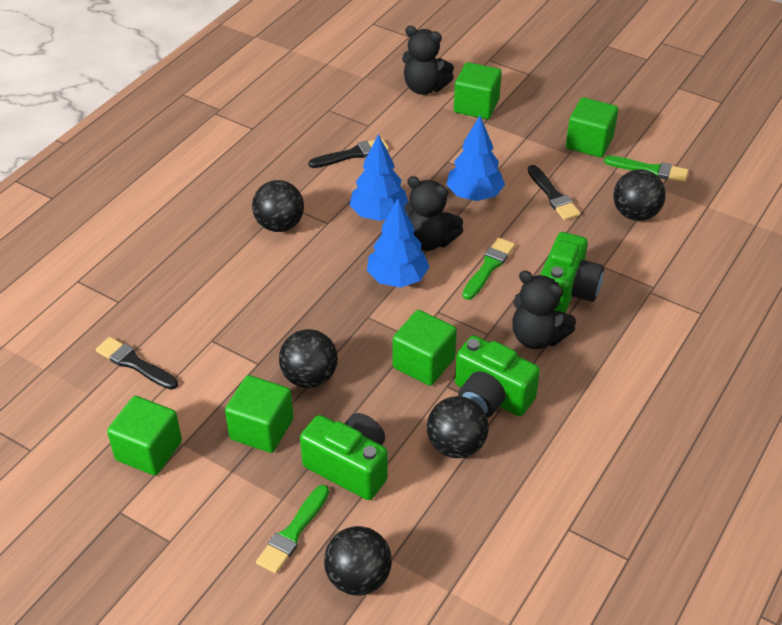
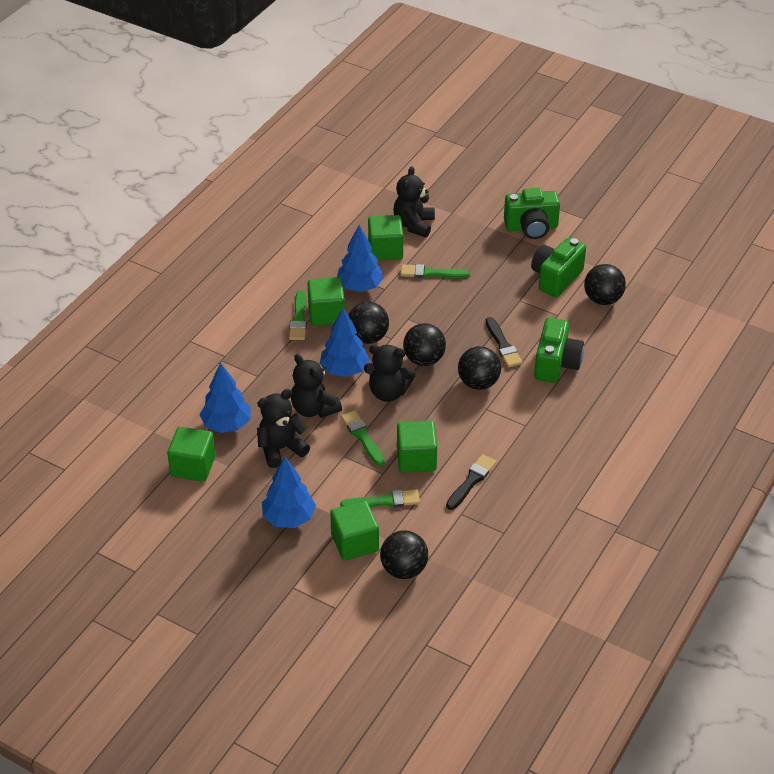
black brush: [96,337,178,390] [308,138,389,168] [528,165,581,220] = 3 -> [446,454,497,510] [485,317,523,367] = 2
black teddy bear: [402,26,454,95] [404,176,463,251] [512,271,576,349] = 3 -> [257,389,310,468] [291,354,342,418] [364,345,416,402] [393,166,435,238] = 4
blue tree: [350,134,408,221] [367,199,429,288] [446,116,505,201] = 3 -> [200,362,251,433] [262,457,316,528] [320,308,370,377] [337,225,384,292] = 4
green brush: [256,485,329,574] [462,238,515,300] [604,156,689,183] = 3 -> [289,290,307,340] [340,489,420,507] [341,410,385,466] [400,264,470,278] = 4

